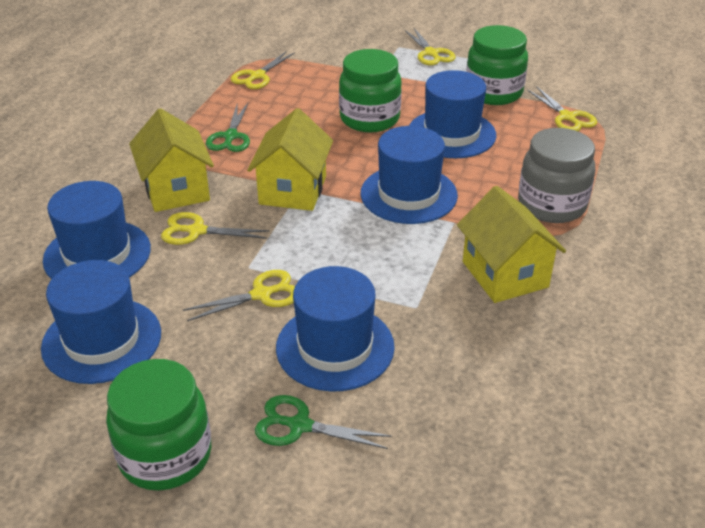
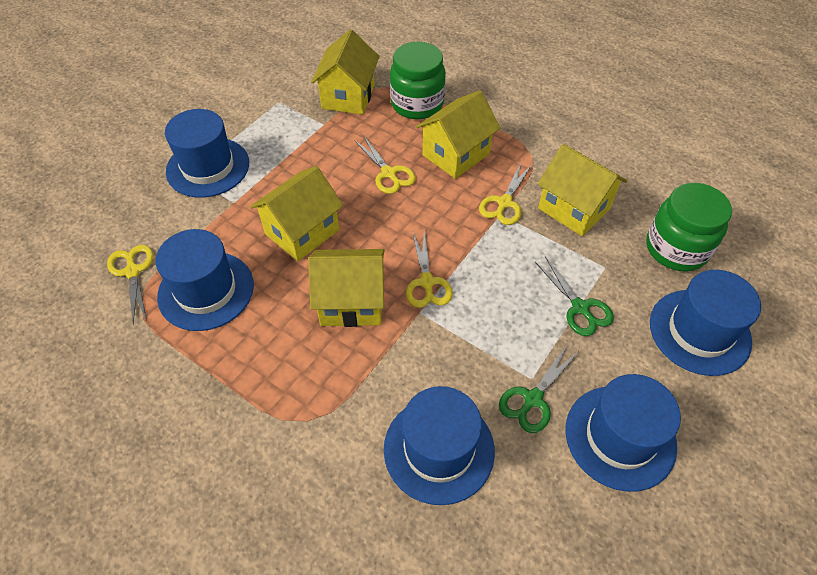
green jar: [106,359,211,491] [339,49,402,132] [466,25,528,105] = 3 -> [390,42,446,120] [646,183,732,271] = 2
grey jar: [518,128,596,223] = 1 -> none = 0
yellow house: [129,108,214,212] [247,108,333,211] [457,186,566,303] = 3 -> [250,166,343,261] [308,249,384,327] [311,30,380,115] [416,90,501,179] [537,144,627,236] = 5
yellow scissors: [161,212,270,245] [183,270,295,321] [231,51,295,89] [404,27,456,65] [527,86,597,131] = 5 -> [107,245,154,324] [355,135,416,194] [406,231,453,308] [479,161,532,225] = 4

